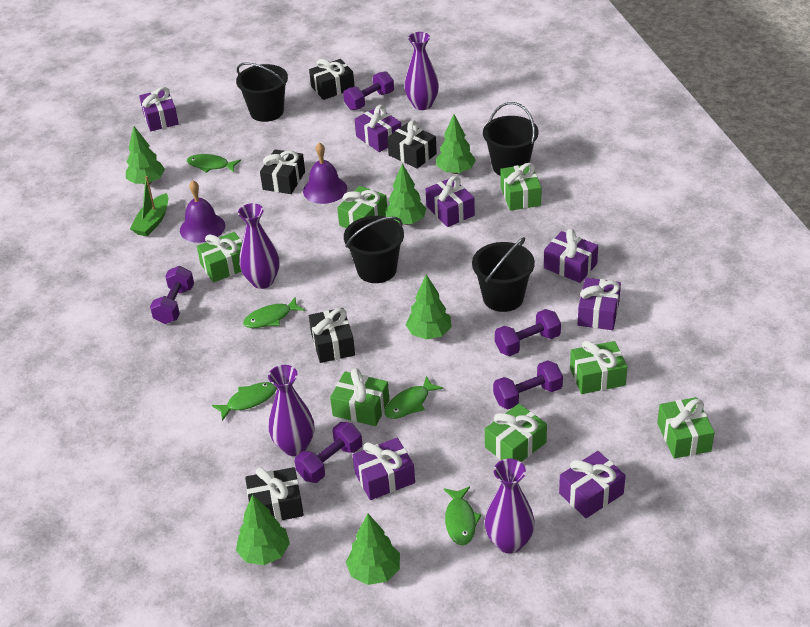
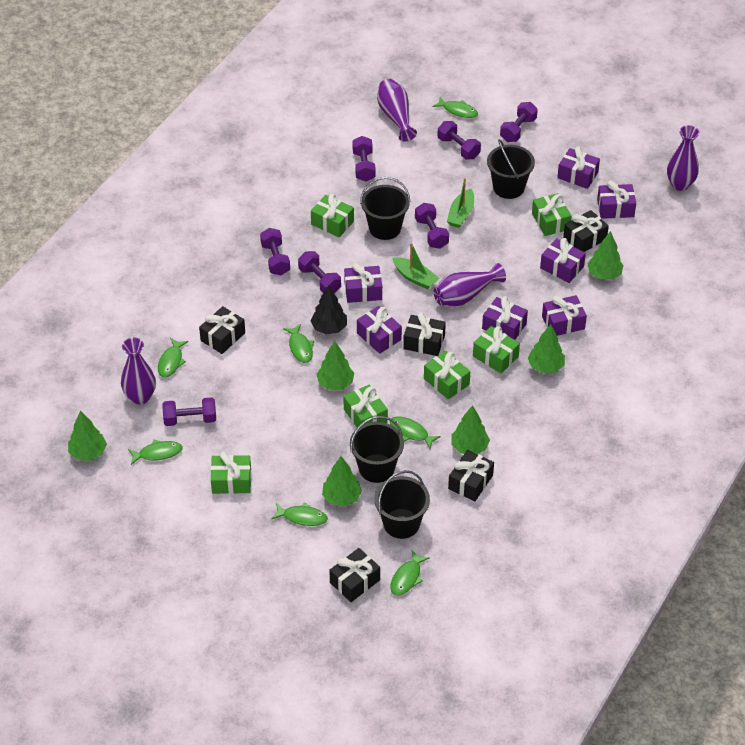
black tree: none = 0 -> [311,285,347,335] = 1
green boat: [130,176,168,236] = 1 -> [392,243,439,290] [447,178,474,228] = 2
green fish: [187,154,241,173] [212,382,277,421] [243,297,305,328] [385,376,443,419] [444,487,482,545] = 5 -> [128,440,183,465] [158,338,188,377] [271,502,328,526] [283,324,314,363] [390,416,441,449] [391,550,430,596] [433,97,478,118] = 7
green gift: [197,232,242,282] [330,368,389,426] [337,186,387,228] [485,404,547,462] [500,163,542,211] [570,340,627,394] [657,397,715,458] = 7 -> [211,452,251,494] [311,194,354,237] [343,385,388,427] [424,351,470,400] [473,326,520,374] [532,193,572,236] = 6
purple bell: [180,180,225,243] [303,142,347,204] = 2 -> none = 0
purple dumbbell: [150,266,194,324] [295,422,362,483] [343,71,394,110] [493,360,563,409] [495,309,561,356] = 5 -> [162,397,216,426] [260,228,290,275] [298,251,341,294] [353,136,376,182] [415,203,449,249] [438,121,481,160] [500,102,538,142] = 7

